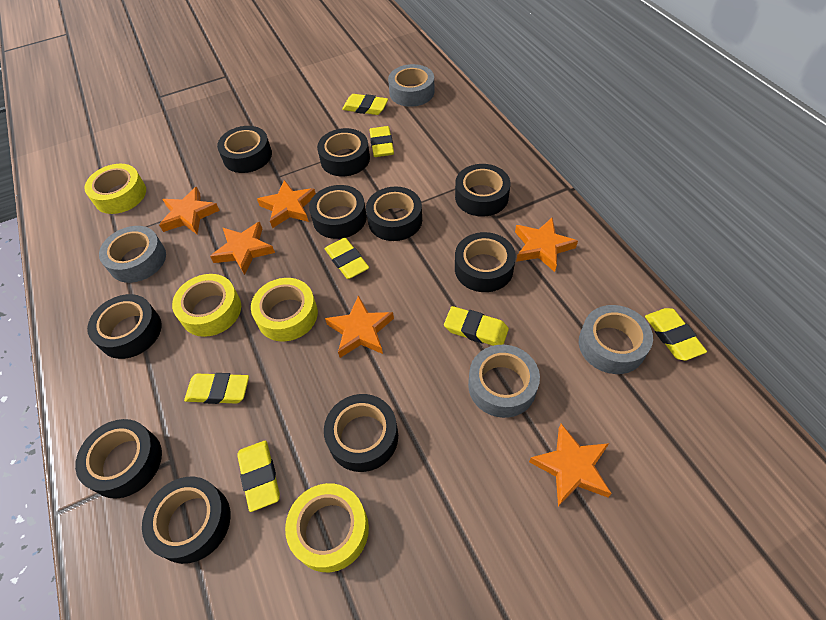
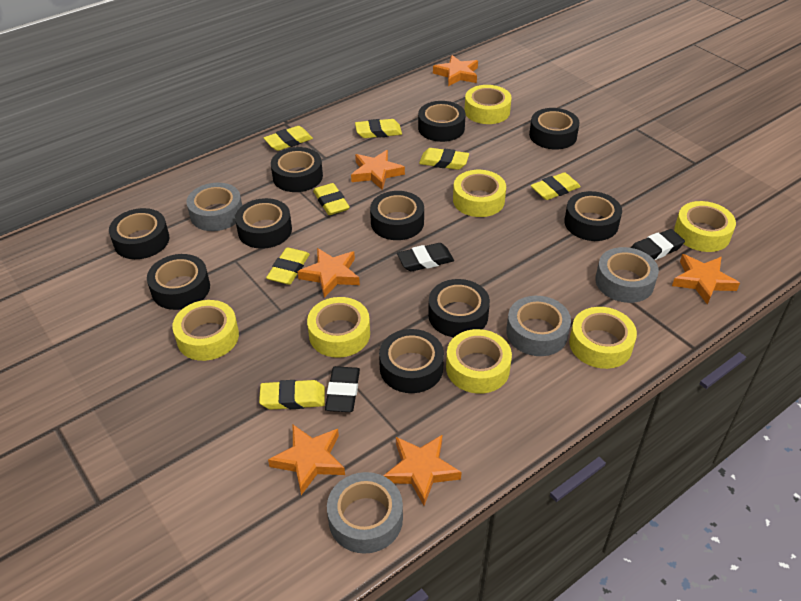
black eraser: none = 0 -> [325,366,360,412] [397,243,454,272] [631,229,685,260] = 3
yellow tape: [84,164,146,214] [172,274,241,337] [251,278,318,341] [285,483,369,572] = 4 -> [172,300,239,361] [307,297,370,358] [446,329,512,394] [453,170,506,217] [465,85,512,124] [569,307,637,369] [674,201,736,252] = 7

